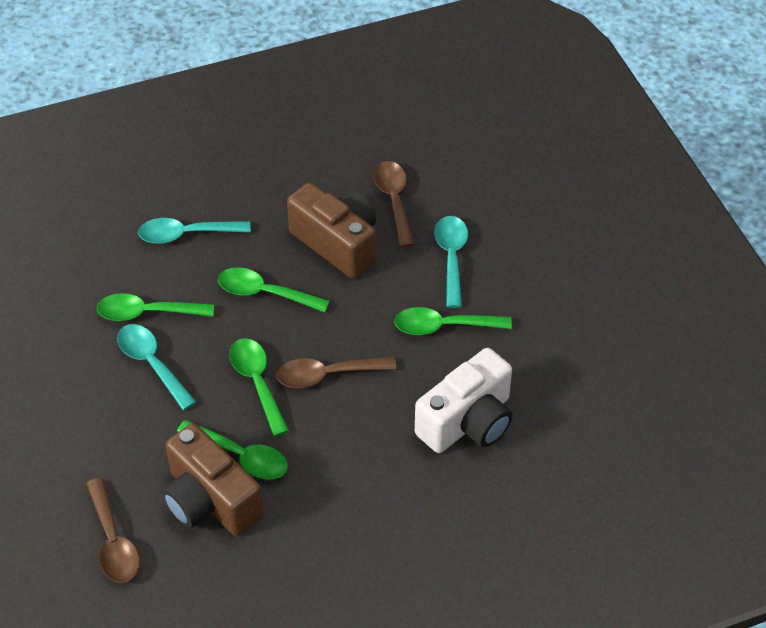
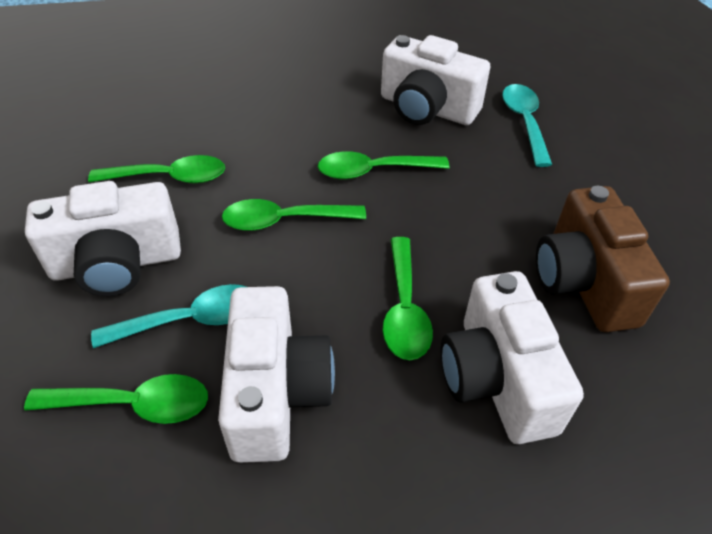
brown camera: [162,423,264,536] [287,183,376,279] = 2 -> [536,186,670,332] = 1
brown spoon: [86,478,140,583] [277,357,397,388] [373,161,414,247] = 3 -> none = 0
turquoise spoon: [117,324,196,410] [138,218,251,244] [434,216,468,308] = 3 -> [91,284,246,348] [502,84,552,167] = 2
white camera: [415,348,513,453] = 1 -> [25,181,181,296] [218,286,335,463] [381,35,490,125] [441,271,584,444] = 4

